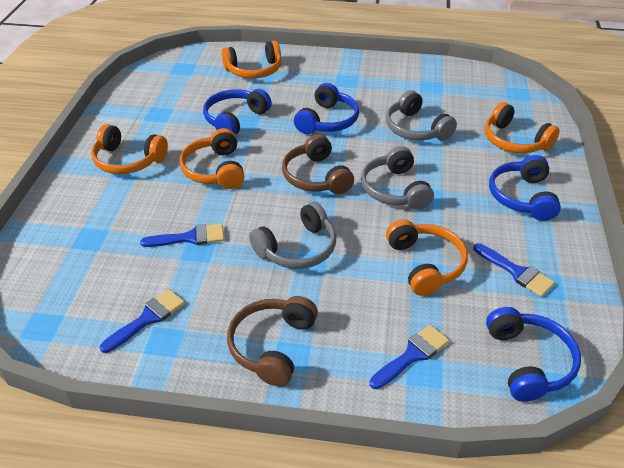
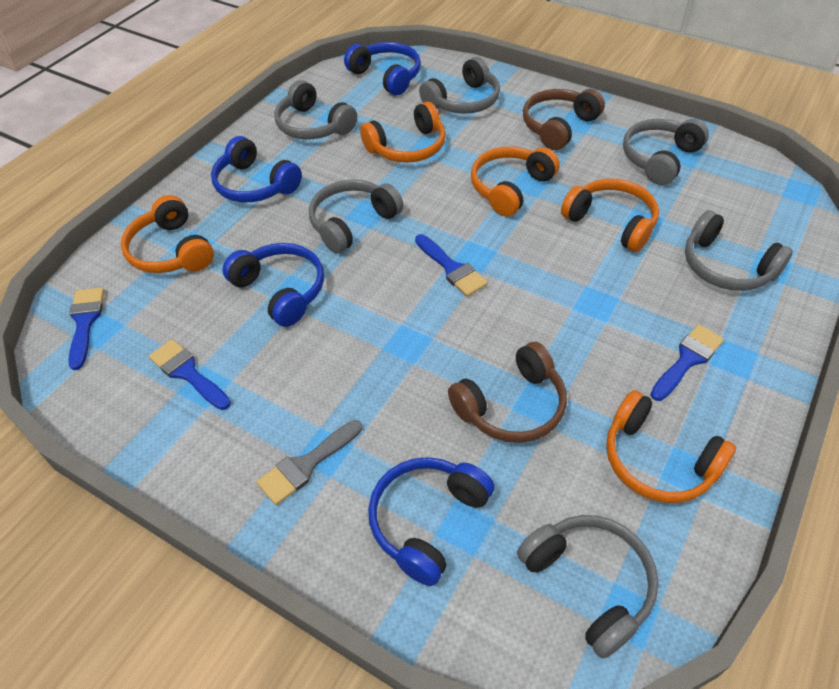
grey brush: none = 0 -> [257,420,362,505] = 1
grey headphones: [249,202,336,269] [361,146,434,210] [386,90,457,140] = 3 -> [274,80,357,140] [309,179,403,254] [419,57,500,114] [517,515,659,659] [623,119,709,185] [685,210,793,291] = 6

